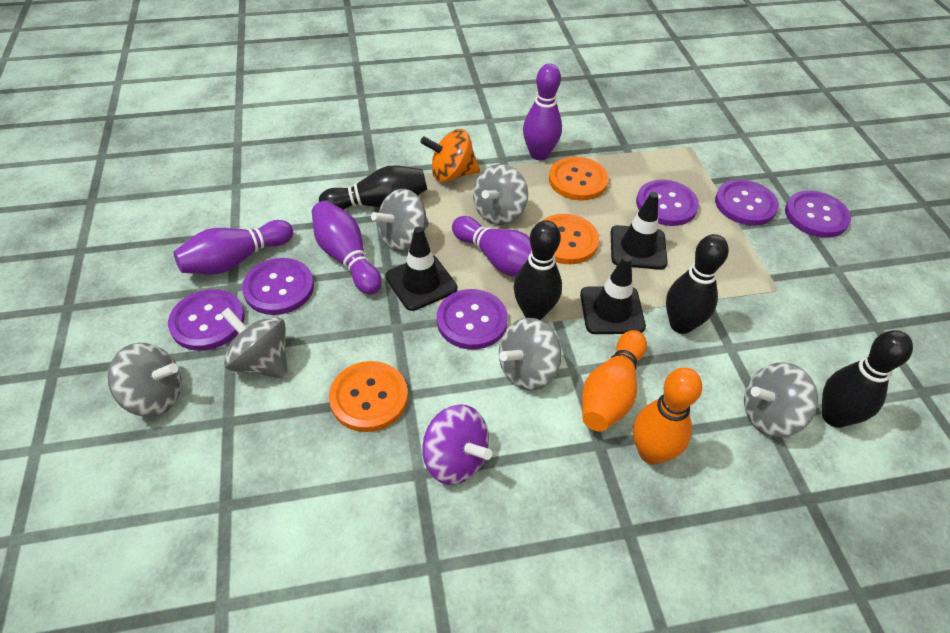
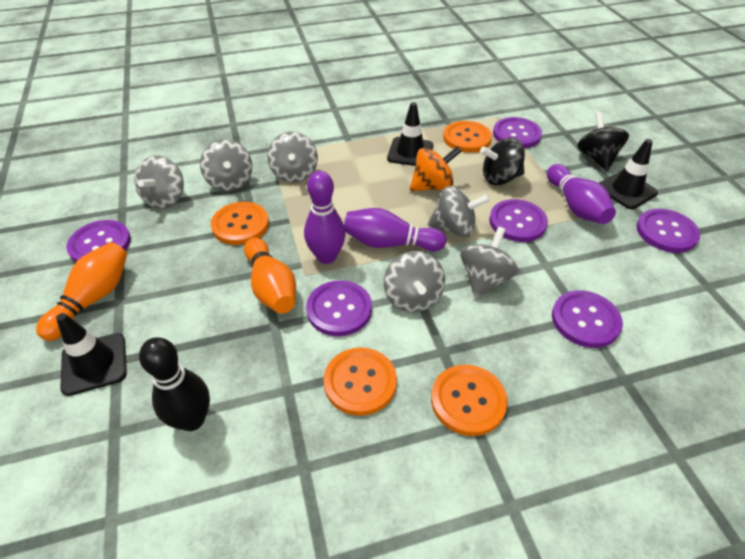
black bowling pin: [319,165,427,210] [513,220,562,320] [666,234,729,334] [822,330,913,428] = 4 -> [139,337,210,431] = 1
black spinning top: none = 0 -> [480,138,525,185] [577,112,629,171] = 2
orange button: [329,361,408,432] [542,214,599,264] [549,157,609,201] = 3 -> [211,202,269,245] [324,348,397,416] [431,365,508,436] [443,121,492,153] = 4
purple bowling pin: [174,220,293,274] [312,201,382,295] [452,216,532,277] [523,64,562,160] = 4 -> [304,171,346,264] [344,208,446,252] [547,164,616,224] = 3
purple spinning top: [422,404,492,485] = 1 -> none = 0

